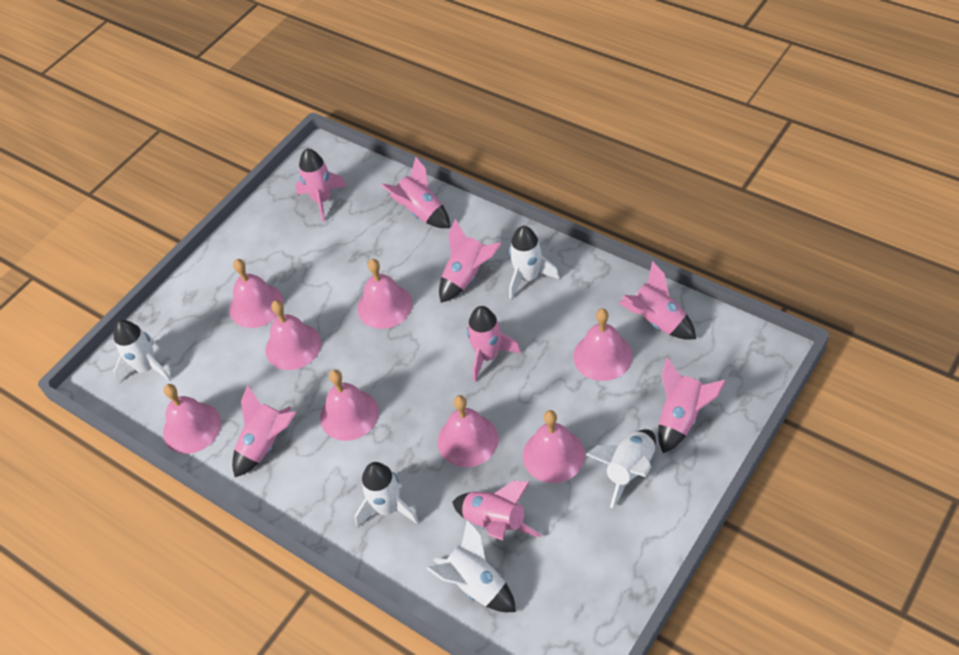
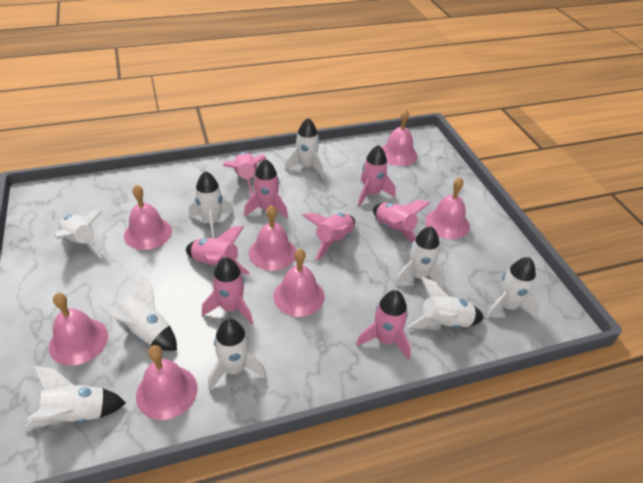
pink bell: [163,384,221,454] [229,259,284,328] [266,300,321,370] [320,370,379,441] [357,259,413,329] [438,395,499,467] [523,410,585,483] [573,309,633,381] = 8 -> [49,293,108,366] [124,185,172,250] [136,345,198,420] [249,205,296,271] [273,249,325,317] [382,109,418,166] [425,177,470,239] = 7
white rocket: [113,320,172,383] [355,462,419,527] [426,519,516,612] [509,226,560,299] [586,429,656,508] = 5 -> [25,366,126,428] [54,209,103,259] [98,274,177,351] [189,171,234,238] [208,319,266,390] [285,118,324,177] [395,226,445,289] [407,277,484,329] [486,257,539,319] = 9

